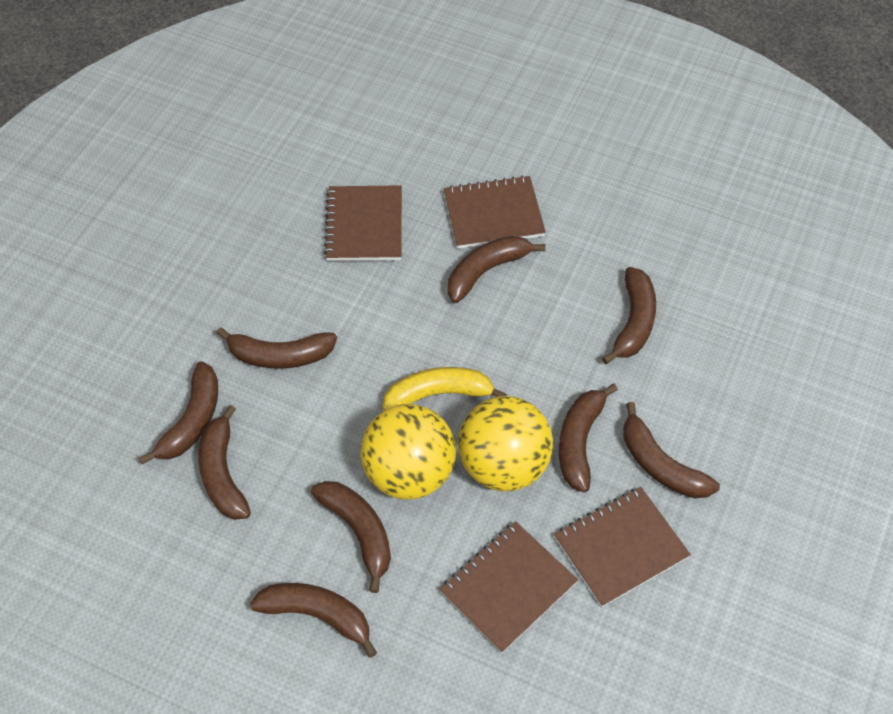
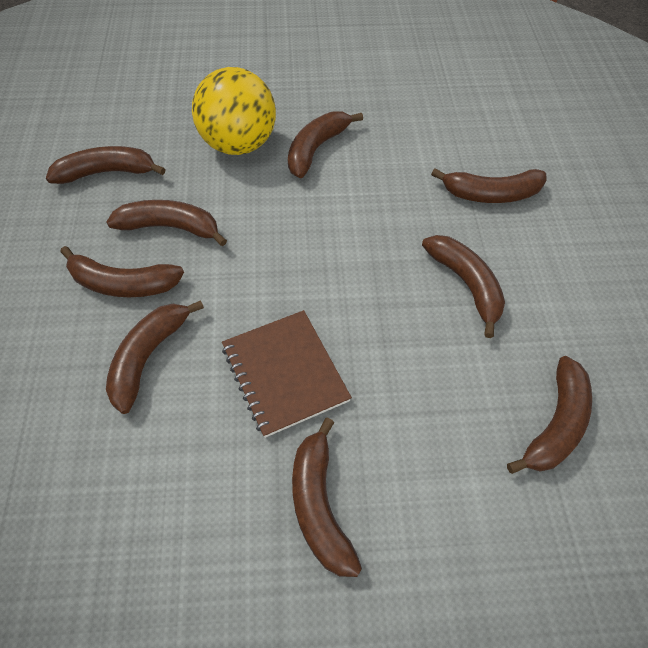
brown notebook: [324,185,402,261] [440,521,578,653] [444,175,546,249] [554,487,691,607] = 4 -> [222,310,352,438] = 1
yellow ball: [361,404,456,500] [458,396,553,491] = 2 -> [192,67,276,155] = 1
yellow banana: [383,367,507,410] = 1 -> none = 0

